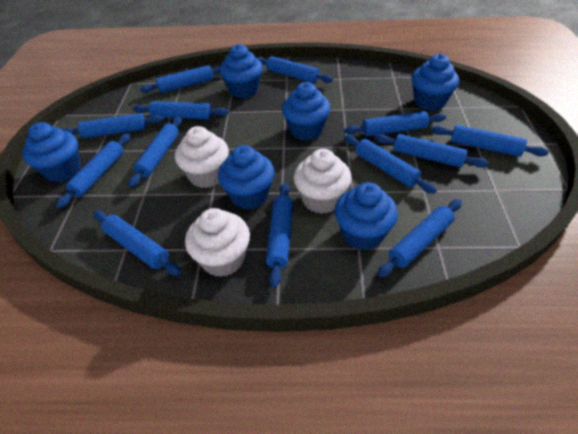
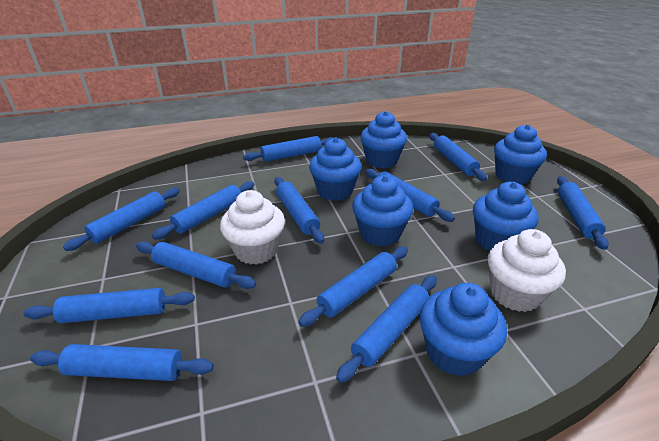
blue rolling pin: [56,133,130,209] [63,113,164,139] [93,210,181,276] [128,116,182,188] [133,101,229,119] [140,65,220,93] [257,56,333,83] [266,183,293,288] [344,111,446,136] [344,135,437,194] [375,134,489,168] [378,199,462,278] [431,125,549,157] = 13 -> [23,288,195,323] [30,344,214,381] [63,187,180,251] [136,242,256,289] [152,181,255,240] [243,136,333,162] [274,177,324,244] [298,246,408,327] [336,275,437,383] [365,169,455,222] [429,133,487,181] [557,176,609,250] = 12
white cupcake: [175,126,229,188] [185,208,250,277] [294,149,352,214] = 3 -> [220,190,285,265] [488,229,566,312] = 2

